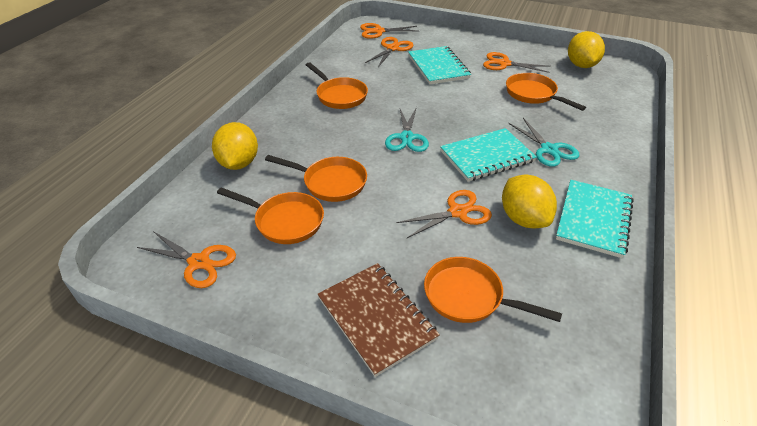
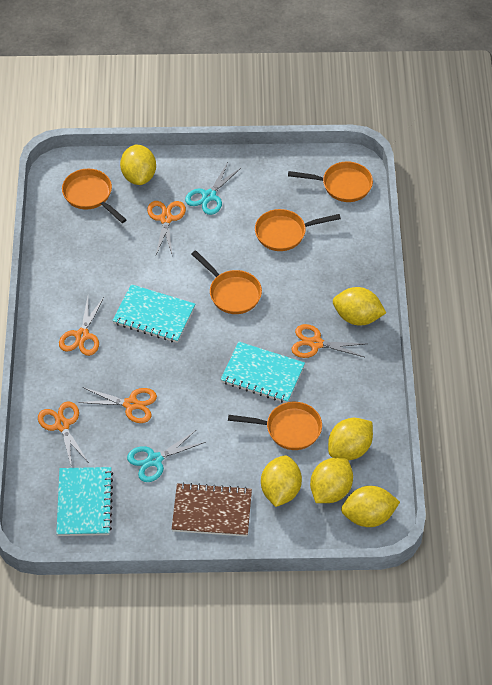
yellow lemon: [212,122,258,170] [502,175,557,228] [568,31,605,68] = 3 -> [120,145,156,185] [261,455,302,507] [310,458,353,503] [328,418,373,460] [333,287,386,325] [341,486,400,527] = 6

